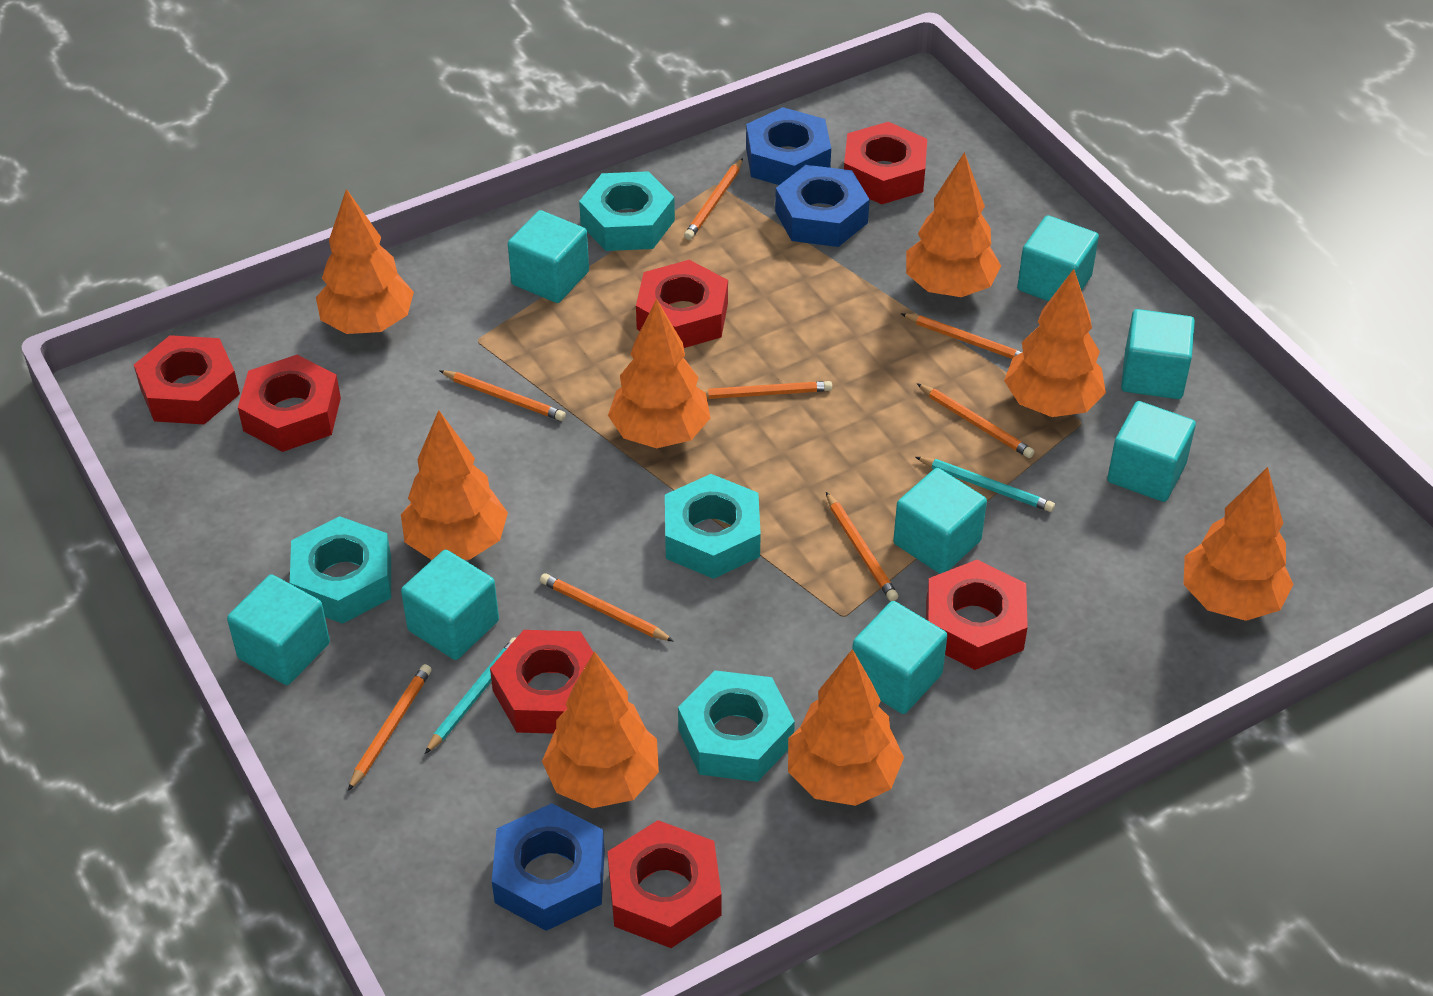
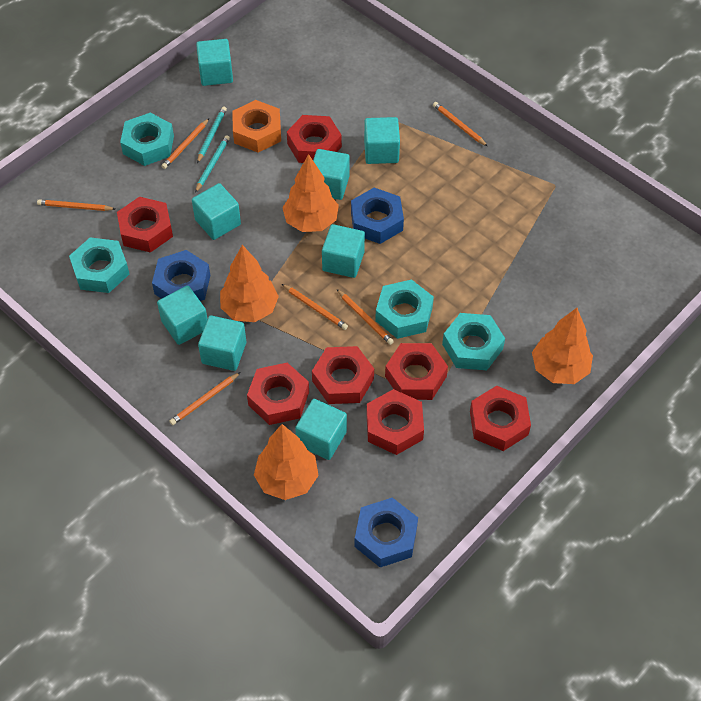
orange nut: none = 0 -> [232,100,281,153] = 1
orange pencil: [348,664,432,791] [439,370,566,421] [540,573,674,642] [684,158,743,240] [702,381,832,399] [826,492,898,601] [901,313,1022,359] [917,383,1034,458] = 8 -> [37,199,115,211] [161,118,209,169] [169,372,241,425] [282,284,348,330] [337,289,394,345] [433,102,487,146] = 6
orange tree: [316,189,414,334] [401,410,508,560] [542,651,659,808] [608,299,710,448] [788,649,904,806] [906,152,1001,297] [1004,269,1106,417] [1183,467,1294,621] = 8 -> [220,245,279,322] [254,424,319,500] [282,154,339,232] [532,308,593,384] = 4

